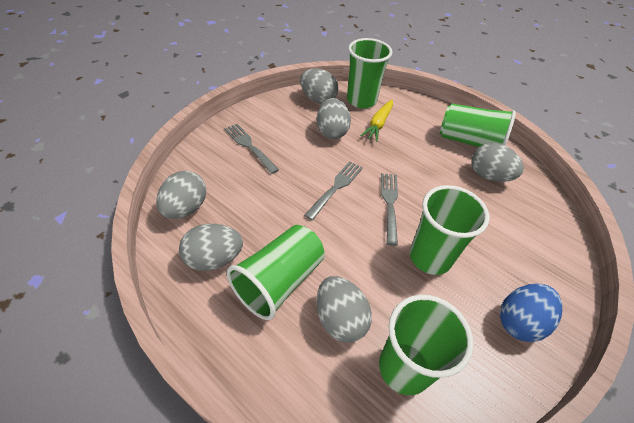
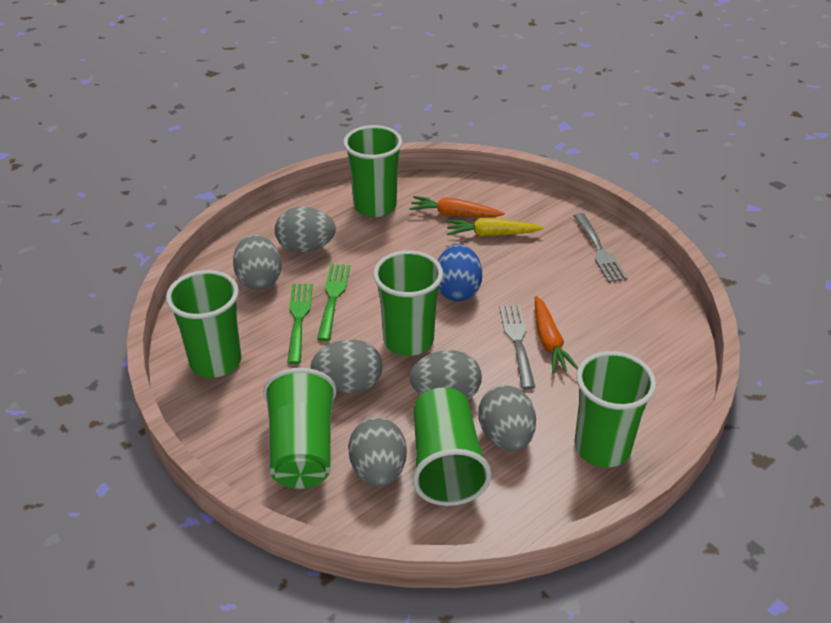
green cup: [227,225,325,320] [347,38,392,108] [379,295,473,395] [410,185,489,275] [440,103,516,147] = 5 -> [166,270,241,378] [263,368,337,489] [343,125,402,217] [373,250,443,356] [413,387,492,506] [574,351,656,467] = 6
green fork: none = 0 -> [287,284,313,364] [317,264,350,341] = 2
grey fork: [225,124,279,174] [304,161,363,220] [381,173,398,246] = 3 -> [499,304,535,389] [574,213,628,283] = 2
orange carrot: none = 0 -> [409,196,505,217] [535,296,578,373] = 2

